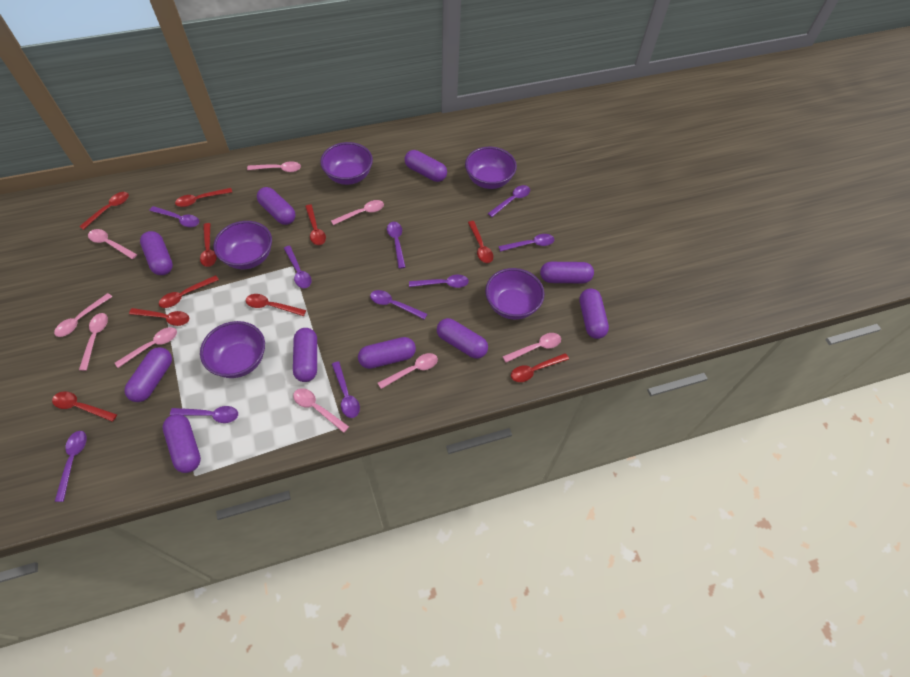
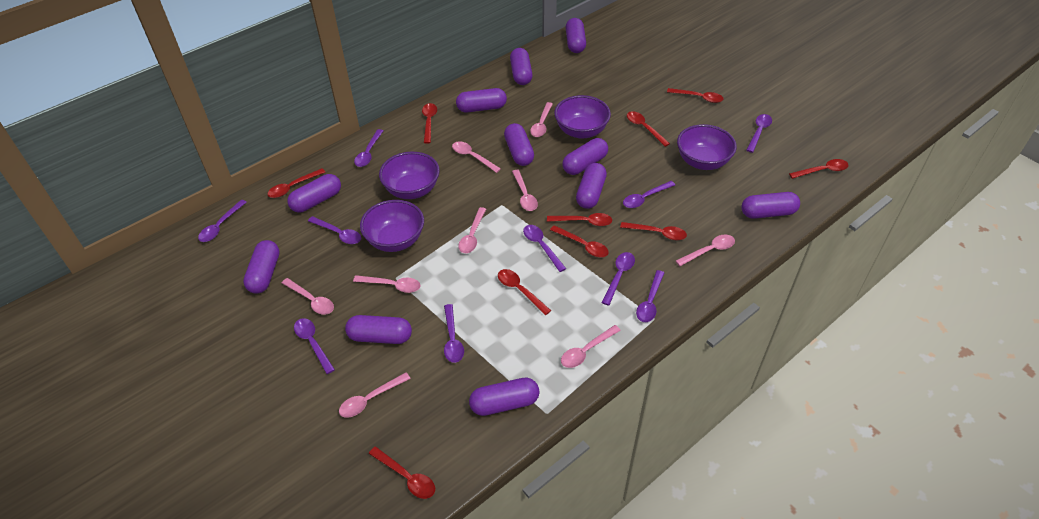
purple bowl: [200,321,265,378] [213,221,272,269] [320,142,373,185] [465,147,517,189] [485,268,545,320] = 5 -> [360,200,424,252] [379,152,440,199] [554,95,611,139] [677,124,737,170] = 4
purple capsule: [124,347,172,402] [140,231,173,275] [163,414,201,473] [257,187,296,225] [293,328,317,382] [358,337,416,369] [404,150,447,182] [437,318,488,359] [540,262,594,283] [579,288,609,339] = 10 -> [243,240,280,294] [287,174,341,213] [345,315,412,344] [456,88,507,113] [469,377,539,416] [504,123,534,166] [510,48,533,85] [563,138,608,175] [565,18,586,53] [576,163,607,209] [741,192,800,219] = 11

